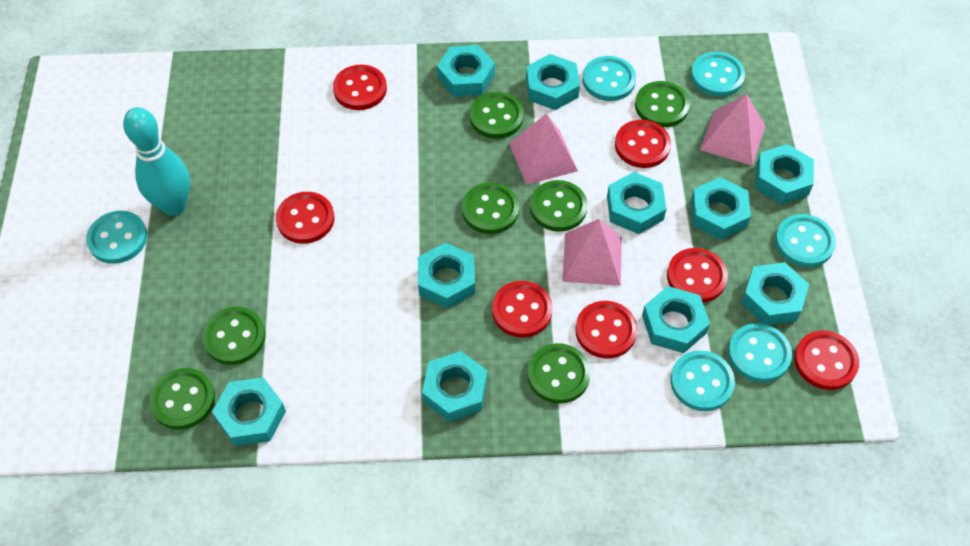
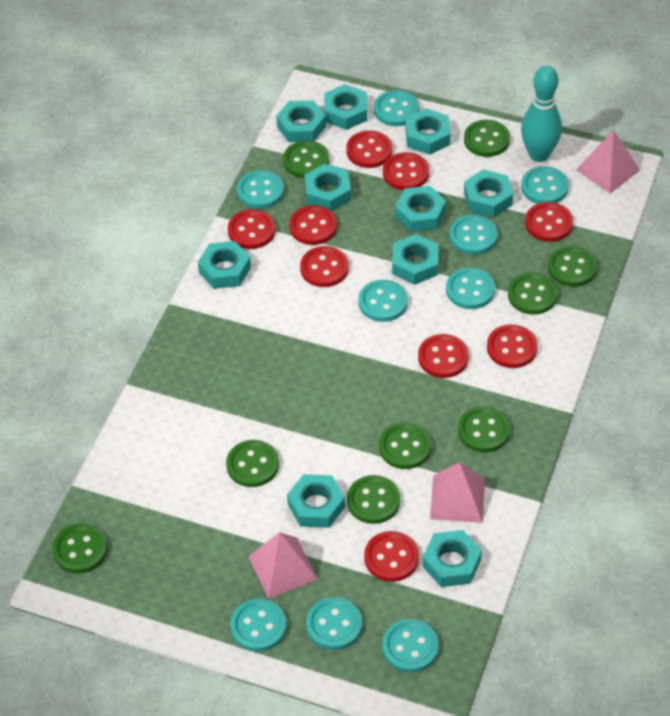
green button: [149,368,215,430] [202,307,266,365] [462,183,519,234] [469,92,524,139] [527,343,591,404] [530,180,588,232] [635,81,690,127] = 7 -> [53,523,107,573] [226,440,279,487] [283,140,329,178] [347,475,400,524] [379,422,431,469] [458,406,510,453] [464,120,510,157] [508,272,558,315] [548,246,597,287] = 9
red button: [276,192,334,244] [333,65,387,110] [492,281,553,338] [575,301,637,358] [615,120,671,168] [667,248,728,303] [794,331,859,390] = 7 -> [228,209,276,249] [289,205,337,245] [300,246,349,287] [346,130,392,168] [364,531,419,582] [383,152,429,190] [418,334,469,378] [487,324,538,368] [525,202,573,242] = 9
turquoise button: [86,211,147,264] [583,56,636,101] [671,351,735,411] [691,52,745,97] [728,323,792,382] [775,214,836,267] = 6 -> [230,599,287,652] [237,170,284,209] [306,597,362,650] [358,280,408,322] [374,90,419,126] [382,619,439,673] [446,267,495,309] [449,215,498,255] [521,166,569,204] = 9

